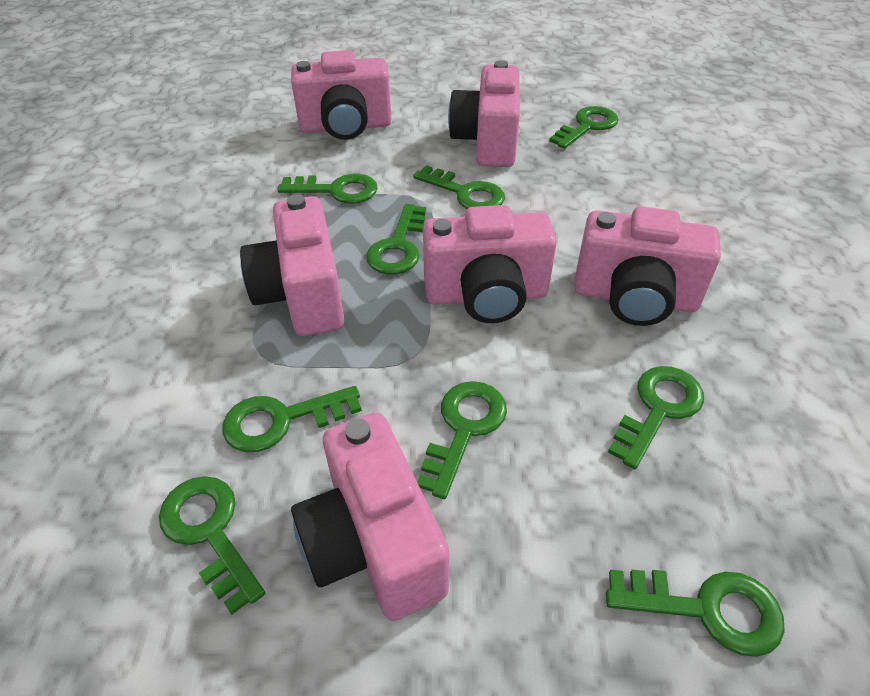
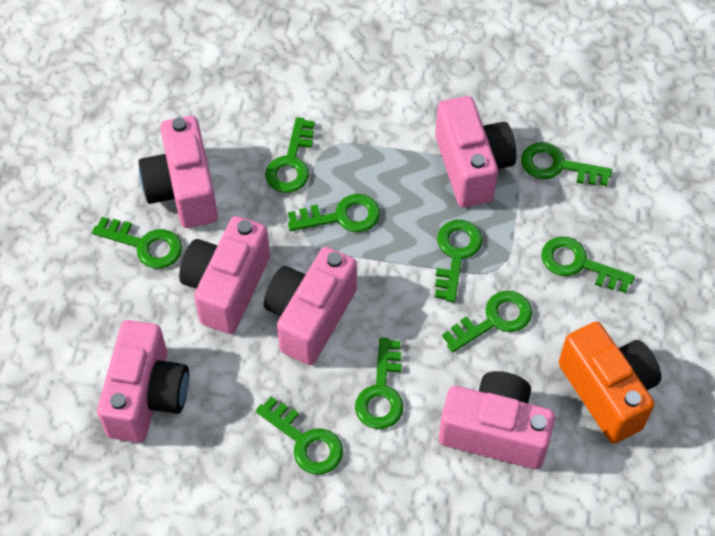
orange camera: none = 0 -> [559,322,661,444] = 1

